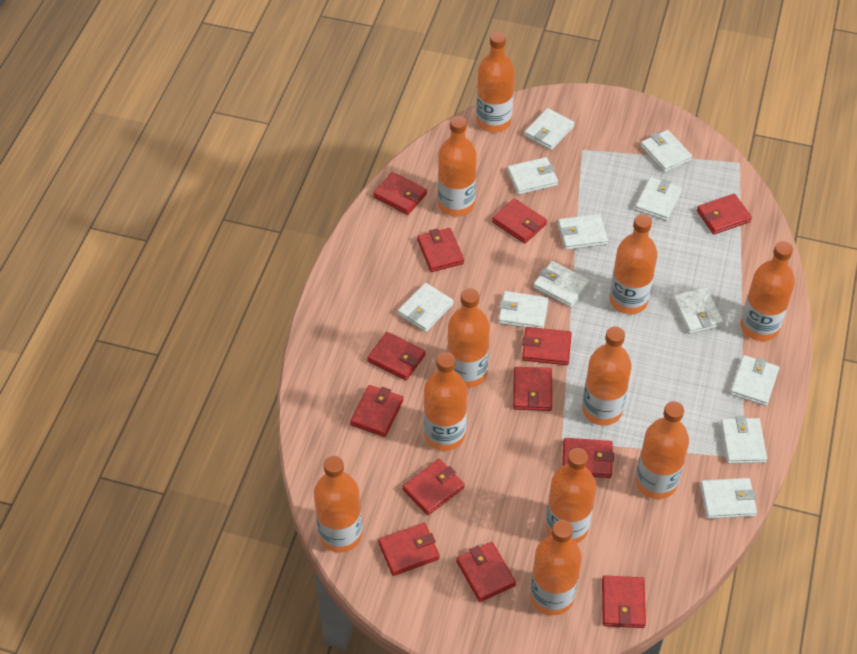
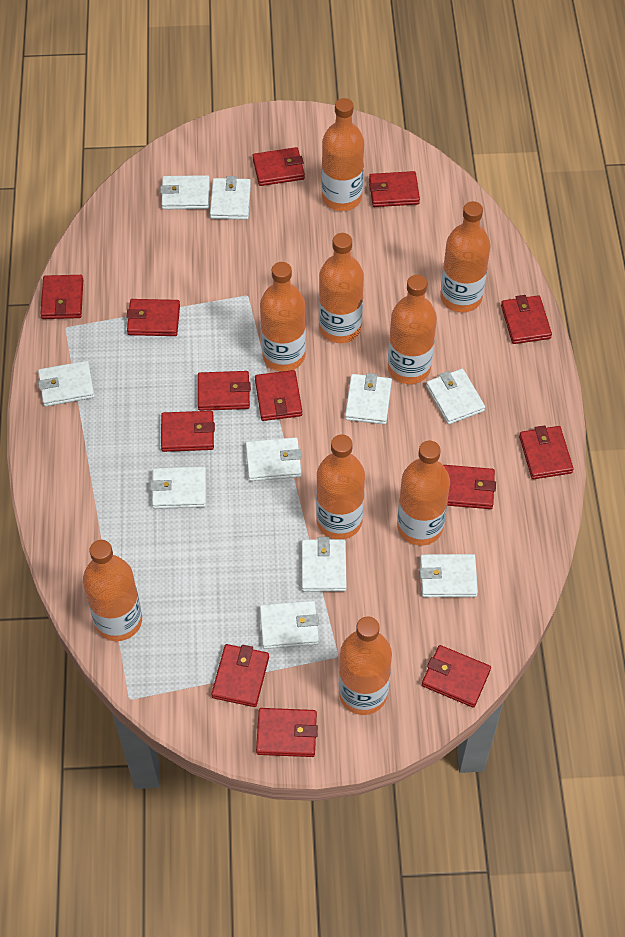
orange bottle: [314,456,362,552] [424,352,467,451] [438,116,477,217] [447,288,490,388] [476,32,515,132] [530,520,582,615] [546,448,596,544] [582,326,632,425] [610,214,657,314] [636,401,689,499] [740,241,795,341] = 11 -> [83,540,142,641] [260,262,306,372] [316,434,365,539] [319,233,364,343] [322,98,364,211] [338,616,392,715] [388,275,437,384] [397,441,450,546] [440,201,490,313] = 9
white wallet: [398,283,453,332] [498,291,549,328] [507,157,558,195] [524,108,574,150] [533,261,590,308] [558,214,608,250] [635,177,682,221] [641,130,692,173] [673,288,724,334] [700,478,757,519] [720,416,767,464] [730,355,779,406] = 12 -> [38,361,95,406] [150,467,206,509] [160,175,210,209] [210,176,251,220] [246,437,302,481] [260,601,319,649] [302,537,347,592] [345,373,392,424] [420,554,478,597] [426,369,485,424] = 10

